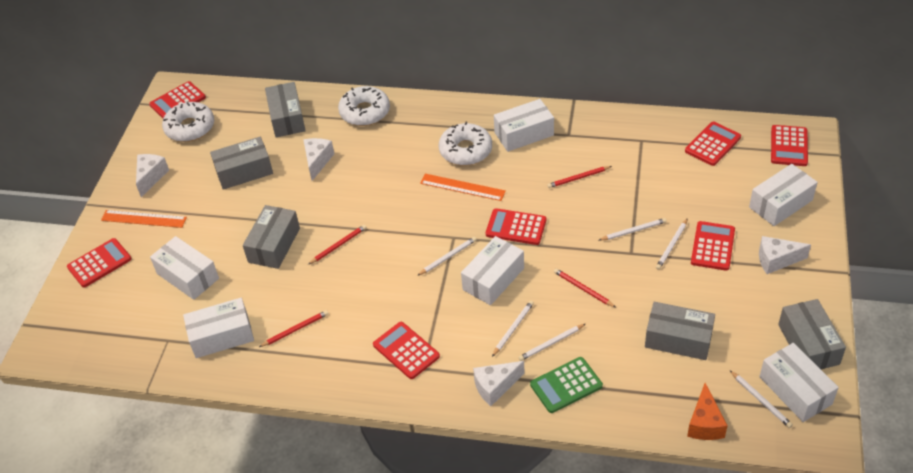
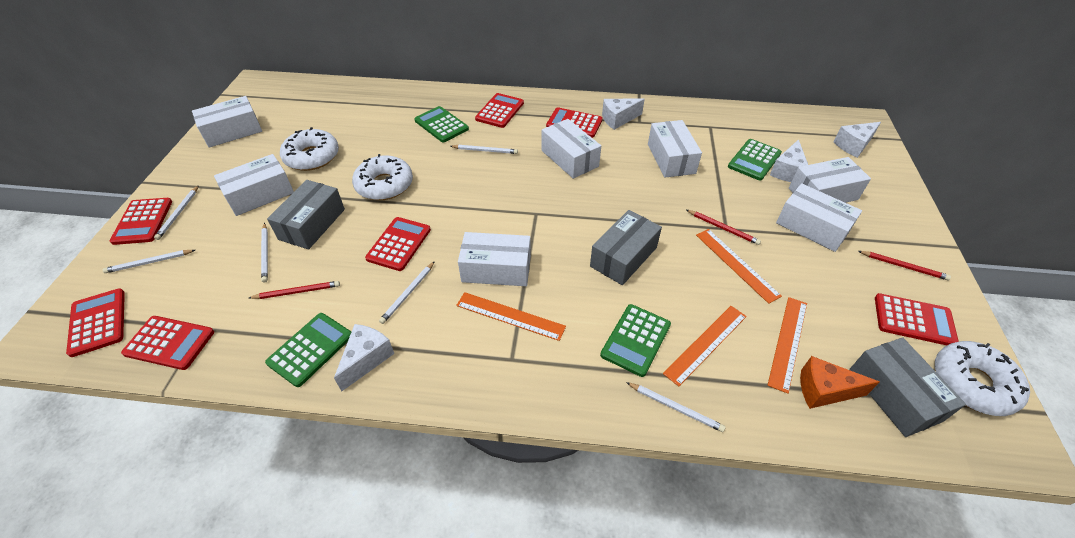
green calculator: [530,357,603,413] = 1 -> [265,313,351,387] [414,106,469,143] [600,304,671,377] [728,139,782,181] = 4
grey box: [210,137,273,190] [243,205,300,269] [265,82,306,137] [645,302,715,360] [778,299,846,369] = 5 -> [267,180,345,249] [590,210,662,285] [849,337,966,437] = 3
orange ruler: [101,210,187,228] [420,174,506,201] = 2 -> [456,292,566,341] [663,306,747,386] [696,229,782,304] [767,297,807,394] = 4
red pencil: [259,310,329,347] [308,225,367,264] [547,166,612,188] [554,268,616,307] = 4 -> [249,281,340,299] [687,210,761,245] [858,251,951,280] = 3
white box: [150,236,219,300] [183,298,254,358] [461,236,524,305] [494,99,554,152] [749,164,818,226] [759,343,839,422] = 6 -> [192,96,262,148] [214,154,294,216] [458,232,531,286] [541,119,601,179] [648,120,702,178] [776,183,862,252] [789,157,871,203] = 7

